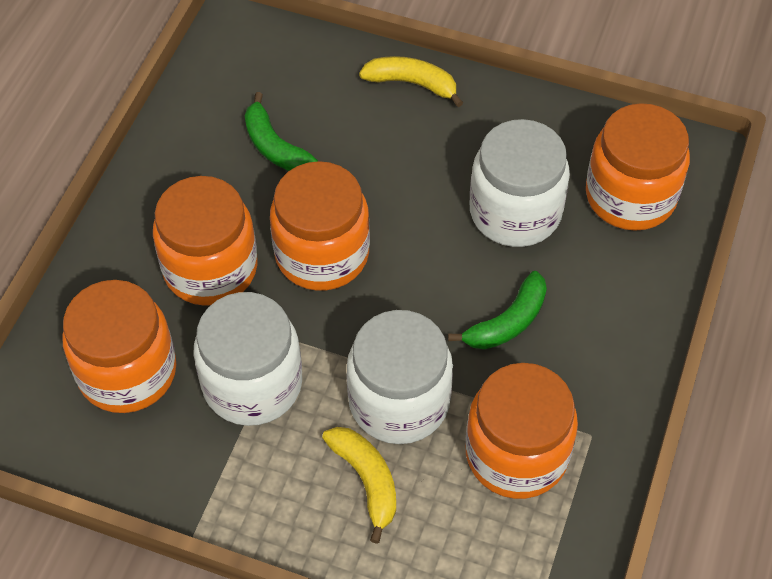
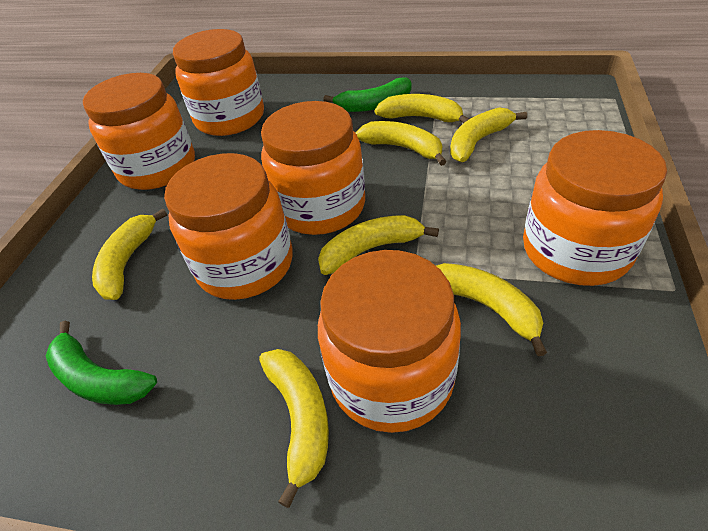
orange jar: [62,280,176,413] [153,176,257,306] [270,161,370,291] [465,363,578,499] [586,103,690,231] = 5 -> [83,73,195,190] [164,153,292,300] [173,29,264,136] [261,101,365,235] [318,250,461,433] [523,130,667,286] = 6
white jar: [194,292,302,426] [346,310,453,444] [470,119,570,247] = 3 -> none = 0
yellow banana: [322,427,396,544] [359,56,463,107] = 2 -> [92,209,167,300] [259,349,329,508] [318,215,439,275] [356,121,447,166] [374,94,469,123] [436,263,547,356] [450,107,527,162] = 7

